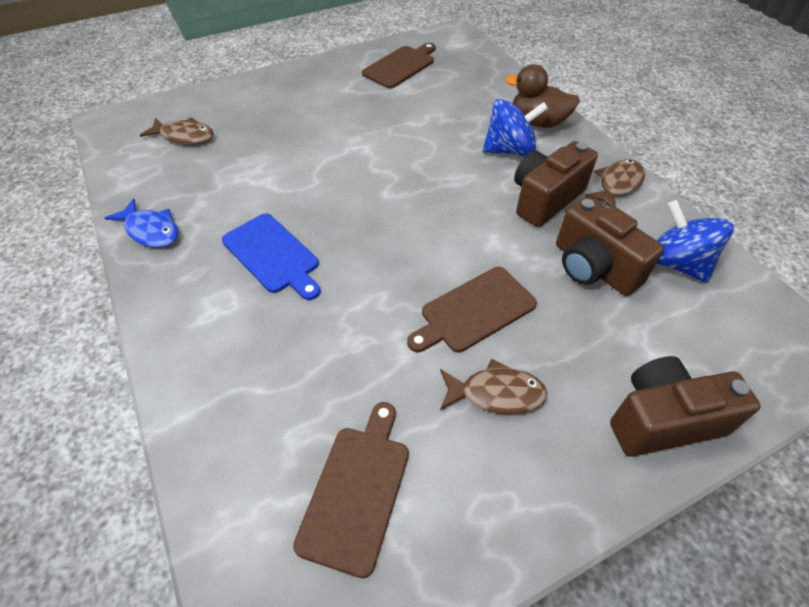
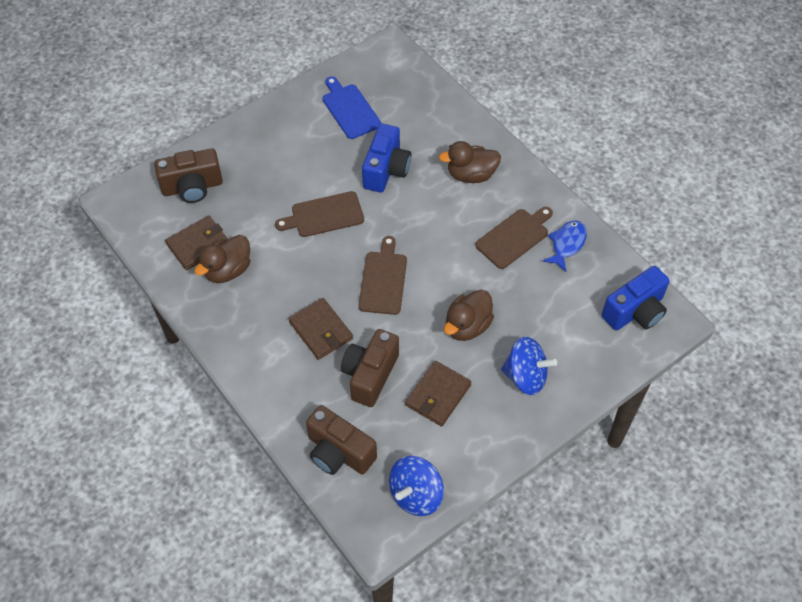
blue camera: none = 0 -> [362,124,411,193] [602,266,670,331] = 2
brown duck: [505,64,580,128] = 1 -> [194,235,250,283] [439,141,501,183] [444,290,494,341] = 3
brown fish: [140,117,214,145] [440,359,547,414] [585,160,645,207] = 3 -> none = 0
brown wallet: none = 0 -> [165,216,228,270] [289,298,353,360] [405,361,471,427] = 3

